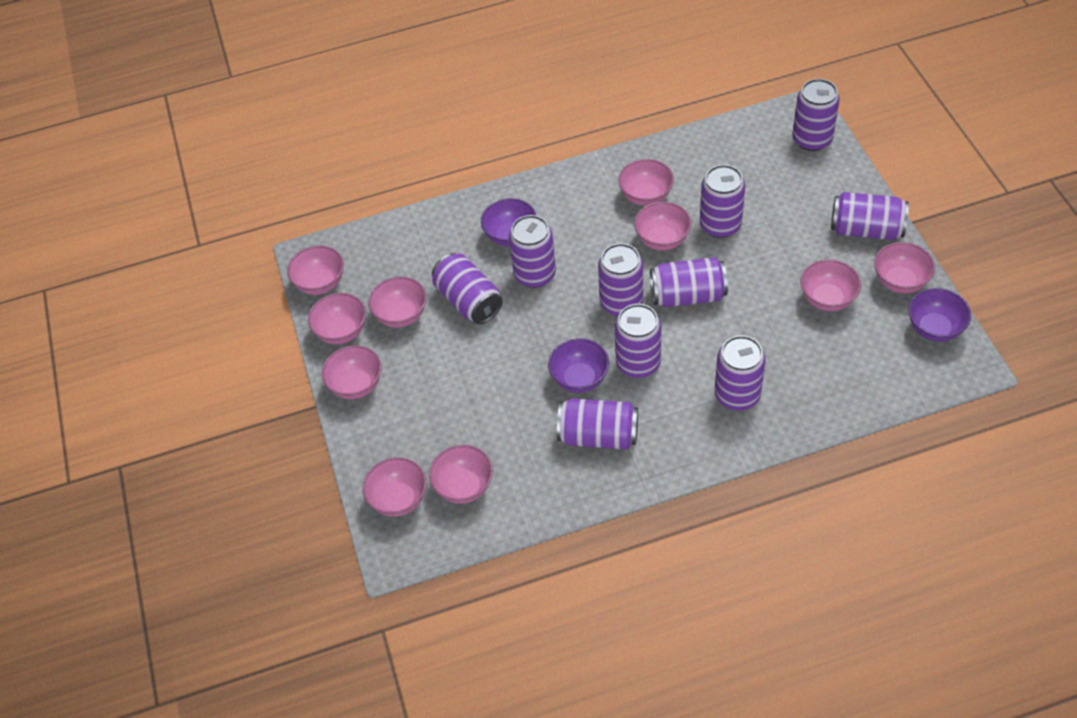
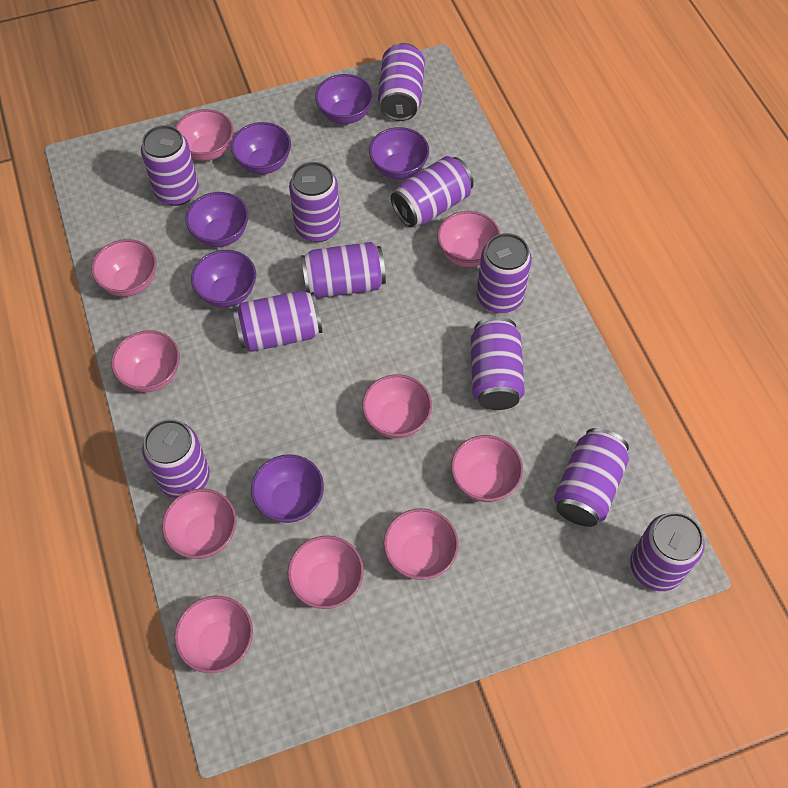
purple bowl: [481,198,536,247] [548,338,609,393] [908,288,971,342] = 3 -> [185,192,249,247] [191,250,256,308] [231,122,291,174] [251,454,324,523] [315,74,374,124] [369,127,429,180] = 6
purple can: [432,253,503,324] [509,215,556,288] [557,398,638,449] [598,243,643,316] [615,304,662,378] [650,257,728,307] [700,165,745,238] [715,335,766,411] [793,79,840,151] [831,192,909,240] = 10 -> [141,125,198,206] [142,419,210,499] [233,291,322,352] [289,162,341,242] [301,242,386,298] [378,43,425,121] [391,156,474,227] [471,317,525,410] [476,233,532,313] [554,428,629,527] [630,512,705,591] = 11

